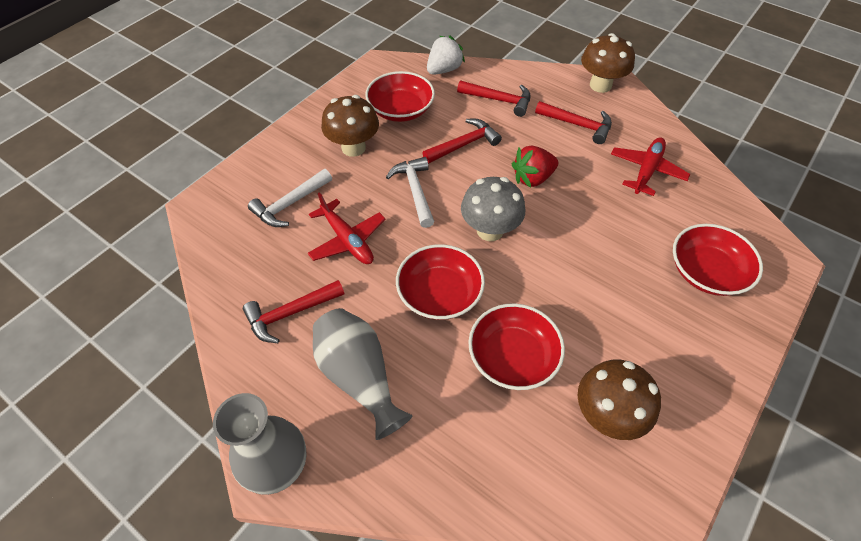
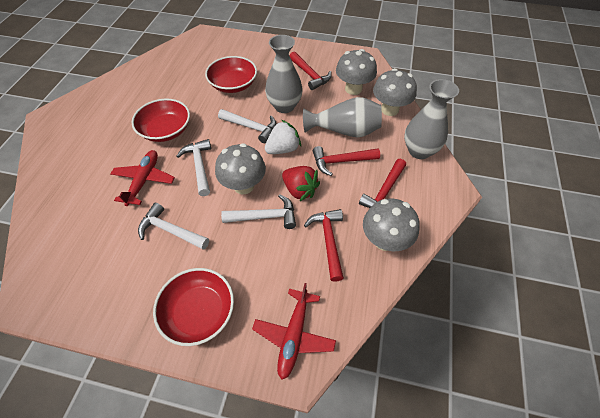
brown mushroom: [321,95,379,157] [578,360,661,440] [581,33,635,93] = 3 -> none = 0
grey mushroom: [461,177,525,241] = 1 -> [215,143,266,194] [336,49,377,95] [363,198,420,251] [373,68,417,116] = 4
grey vase: [213,393,307,495] [313,308,413,440] = 2 -> [265,35,303,113] [303,97,382,137] [404,79,459,159] = 3
red bowl: [365,71,435,122] [396,244,485,320] [468,303,565,390] [673,224,763,296] = 4 -> [132,99,190,142] [153,268,234,346] [205,56,257,93] = 3
white hammer: [248,169,332,227] [386,157,434,228] = 2 -> [138,203,209,250] [177,139,211,196] [218,109,277,143] [221,194,296,229] = 4

